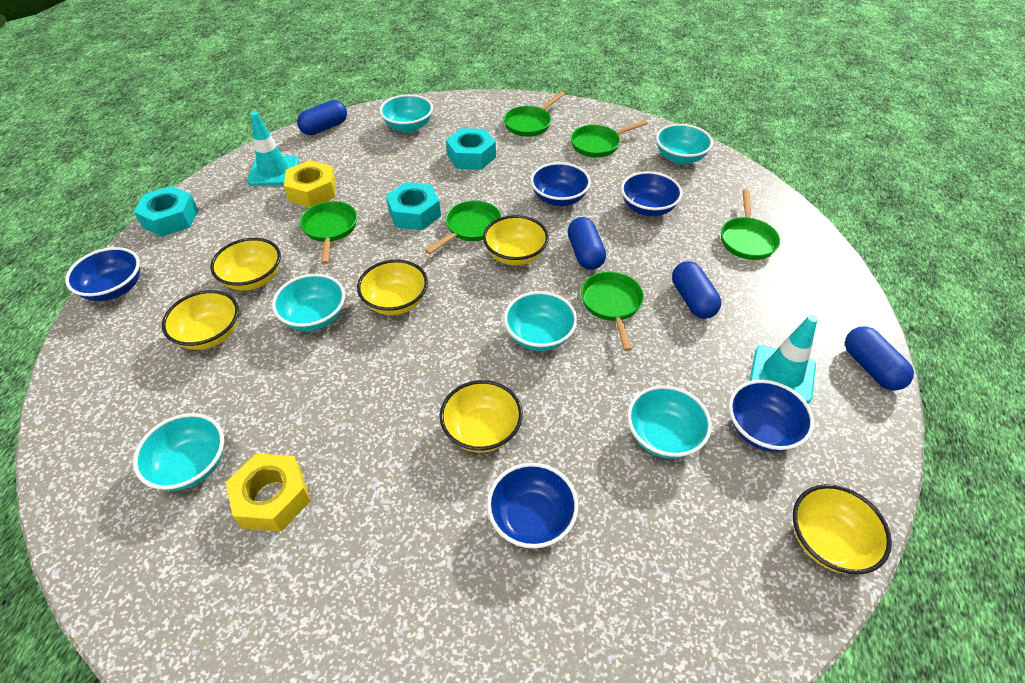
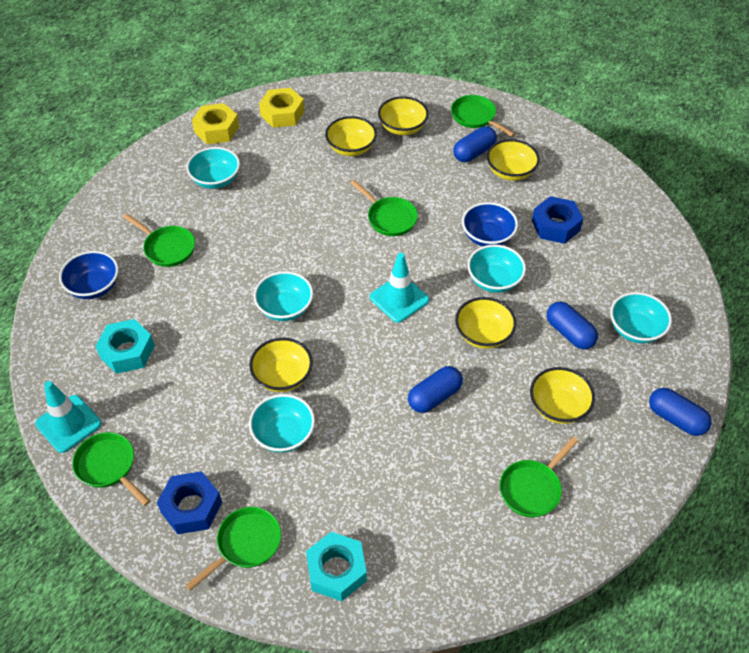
blue bowl: [65,247,140,301] [487,463,578,549] [531,162,591,206] [621,171,683,216] [728,380,814,452] = 5 -> [59,251,119,299] [462,202,518,246] = 2
blue nut: none = 0 -> [157,471,222,534] [532,196,584,244] = 2
turquoise bowl: [133,413,224,491] [272,274,345,331] [380,94,433,133] [504,291,577,351] [627,385,712,459] [656,124,713,165] = 6 -> [186,147,240,189] [249,394,315,453] [254,271,313,321] [467,244,526,293] [610,292,672,343] = 5
turquoise nut: [134,186,198,237] [386,182,441,230] [446,128,496,170] = 3 -> [95,319,155,374] [306,532,367,601] = 2

